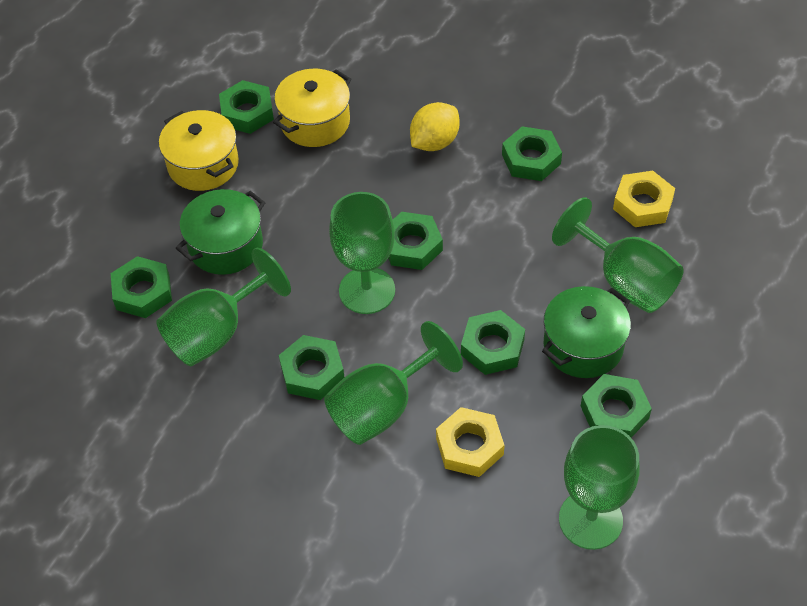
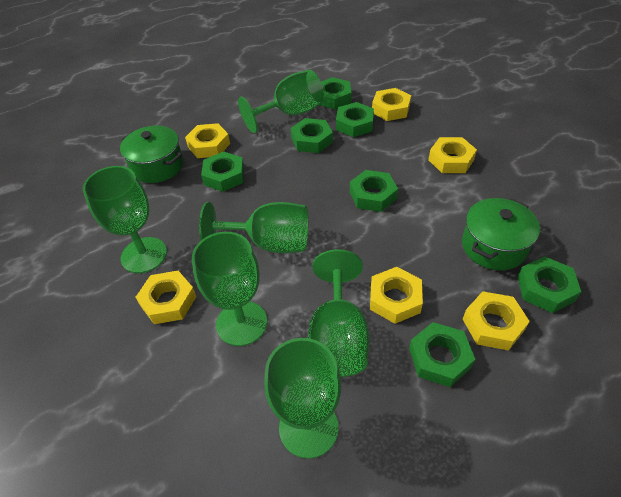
green goblet: [156,248,291,366] [324,321,463,445] [329,192,395,314] [552,198,684,313] [559,425,640,550] = 5 -> [83,166,167,273] [192,232,267,346] [199,202,308,253] [238,70,324,133] [264,338,341,459] [308,250,369,377] = 6
yellow lemon: [410,102,460,151] = 1 -> none = 0
yellow nut: [436,407,505,477] [613,171,675,227] = 2 -> [136,271,197,324] [185,123,230,158] [370,267,423,324] [372,88,411,121] [428,137,477,173] [463,291,530,351] = 6
yellow pot: [159,110,239,191] [273,69,351,147] = 2 -> none = 0

